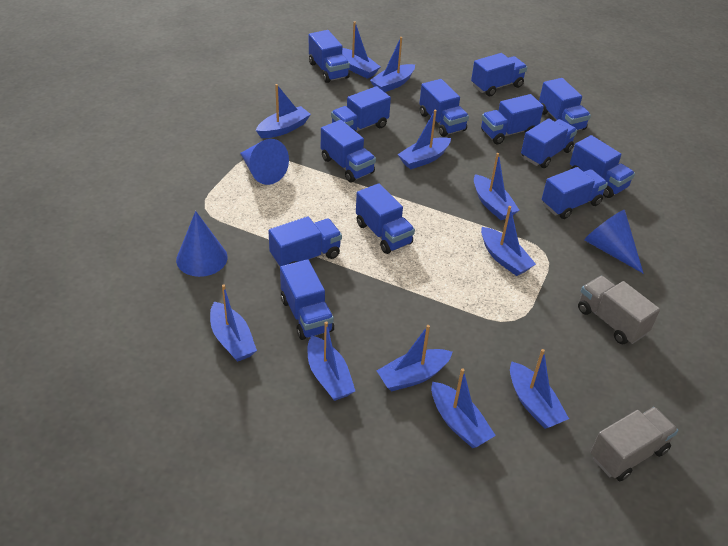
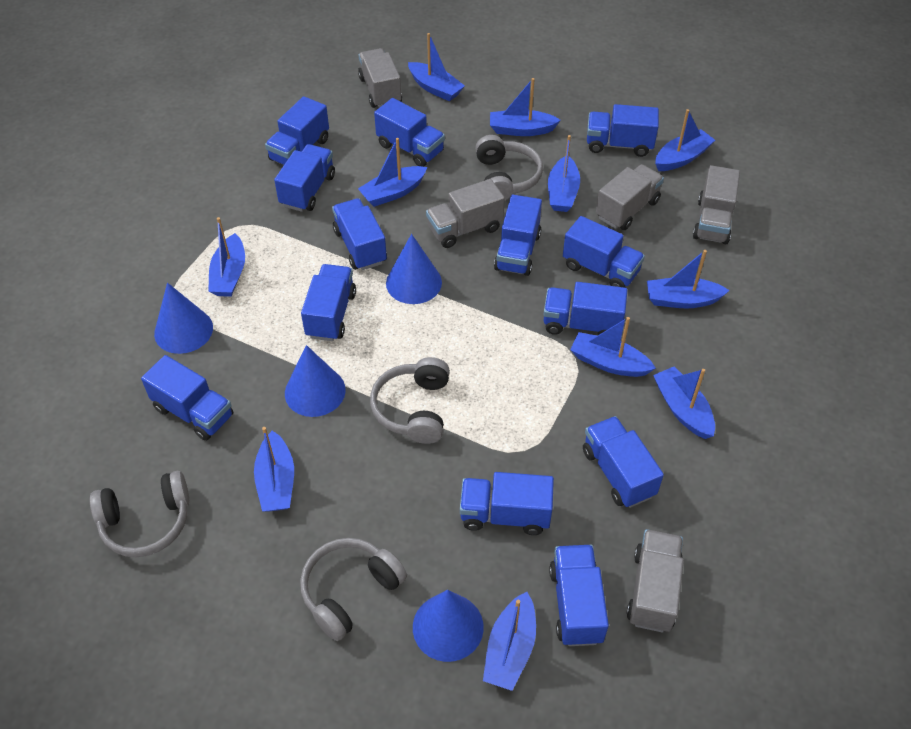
blue cone: [176,211,227,277] [240,139,289,185] [584,210,644,274] = 3 -> [154,283,213,354] [285,345,346,417] [386,234,442,304] [413,590,484,662] = 4
grey headphones: none = 0 -> [90,471,189,557] [300,538,407,641] [370,357,450,444] [475,135,543,200] = 4
grey truck: [578,276,660,344] [591,407,678,481] = 2 -> [358,48,402,108] [426,179,505,248] [596,164,664,230] [627,529,684,633] [693,165,740,244] = 5

